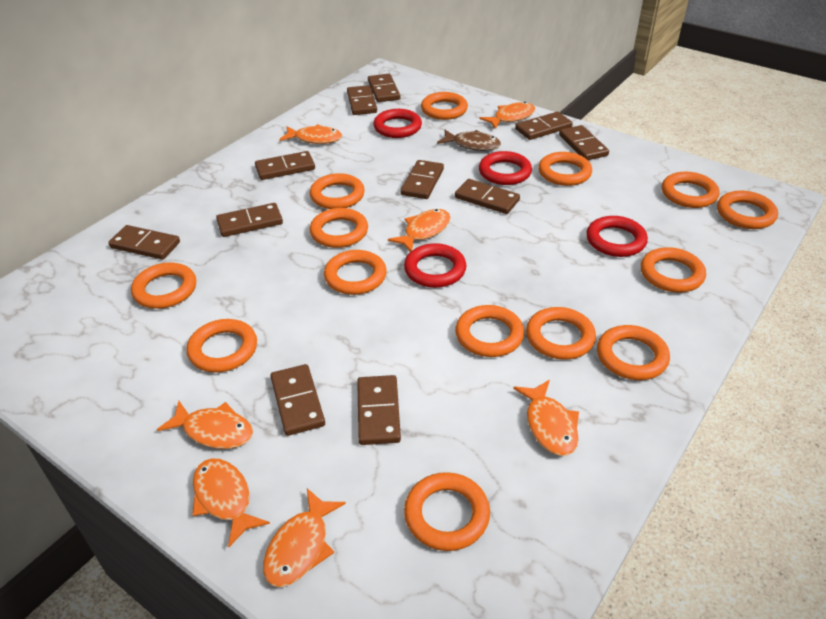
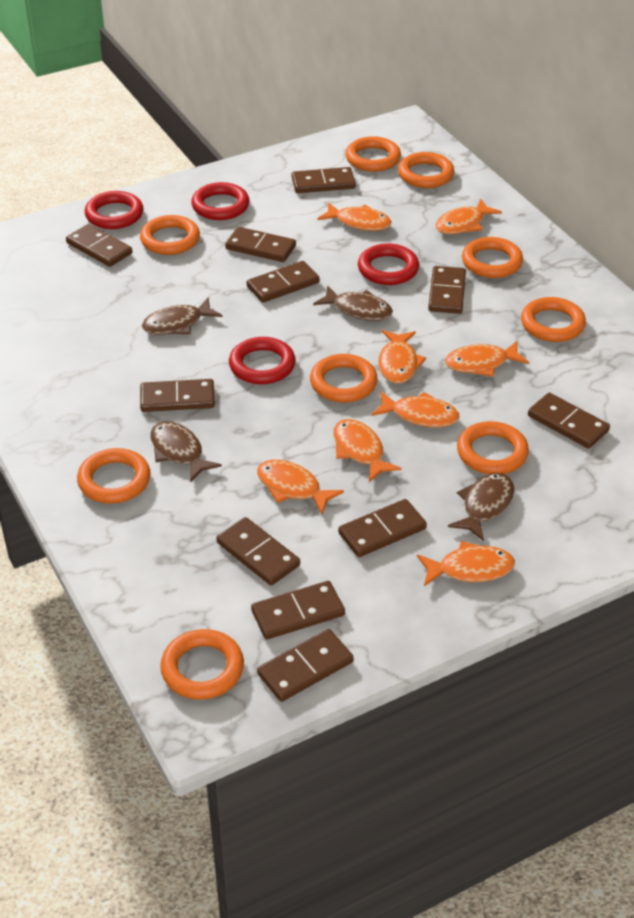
brown fish: [437,130,501,151] = 1 -> [142,298,223,335] [150,422,222,483] [313,285,393,321] [448,473,515,541] = 4
orange fish: [157,401,253,449] [192,458,270,547] [263,488,346,587] [279,124,342,144] [388,209,450,252] [479,102,535,129] [513,380,579,456] = 7 -> [257,460,344,514] [317,202,392,231] [333,419,402,482] [371,391,460,427] [378,330,426,384] [417,541,515,586] [435,198,502,234] [445,341,529,377] = 8
orange ring: [131,262,196,309] [187,319,257,373] [310,173,365,209] [310,208,368,248] [324,250,387,295] [404,472,490,551] [421,92,468,120] [455,305,524,357] [526,307,596,360] [538,152,592,186] [597,325,670,380] [641,247,706,292] [662,172,719,208] [717,191,778,229] = 14 -> [77,448,151,504] [140,215,200,255] [160,629,244,699] [310,354,378,403] [346,136,401,172] [398,152,454,188] [457,421,529,474] [462,237,523,278] [521,297,586,342] = 9

